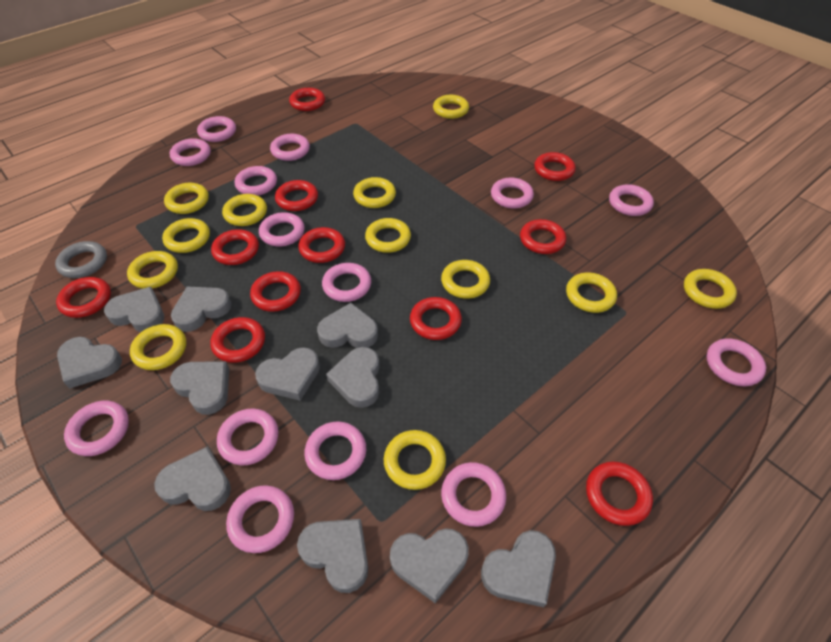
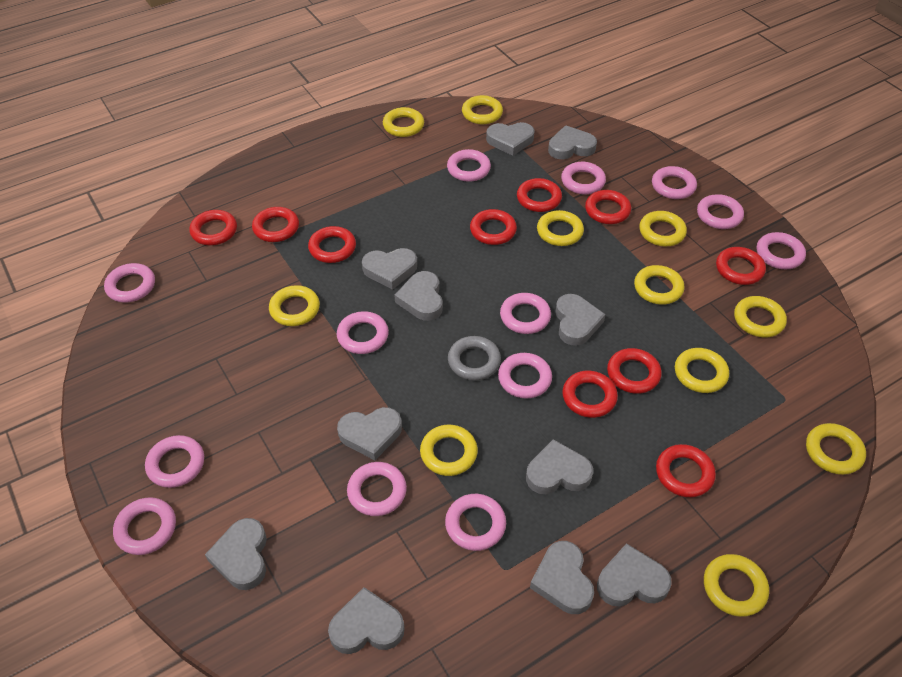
pink ring: [64,401,129,456] [170,138,211,166] [197,116,236,142] [217,409,279,465] [226,485,294,553] [235,166,277,196] [259,212,305,247] [270,134,310,161] [304,422,366,480] [322,263,371,302] [441,462,506,527] [491,178,534,208] [609,184,654,216] [706,338,766,386] = 14 -> [104,263,155,303] [113,497,176,555] [145,435,204,488] [337,311,389,354] [347,462,407,516] [445,494,506,551] [447,149,491,182] [498,353,552,398] [500,293,551,334] [561,162,606,194] [652,166,697,199] [697,194,744,229] [757,232,806,269] = 13
red ring: [56,277,111,318] [211,229,259,265] [211,317,265,363] [250,271,301,312] [275,180,318,211] [289,88,325,111] [298,227,345,263] [410,297,462,340] [520,219,566,254] [534,152,576,181] [586,461,653,526] = 11 -> [189,210,237,245] [252,207,299,242] [308,226,356,263] [470,209,517,245] [517,178,562,212] [562,371,618,418] [585,190,631,224] [607,348,662,394] [656,444,716,497] [716,247,766,285] = 10
yellow ring: [127,251,178,289] [130,324,186,370] [162,218,210,253] [164,183,209,214] [222,194,267,226] [353,177,396,208] [365,218,411,253] [384,430,446,490] [433,95,469,119] [441,260,490,299] [566,272,617,313] [684,269,737,309] = 12 -> [269,285,320,326] [383,107,424,137] [420,425,478,476] [462,95,503,124] [537,210,584,246] [634,265,684,305] [639,211,687,246] [675,348,729,393] [704,554,769,617] [734,296,787,337] [806,423,866,475] = 11

